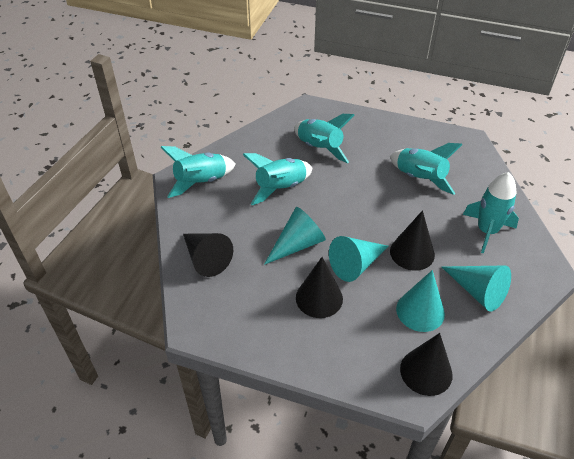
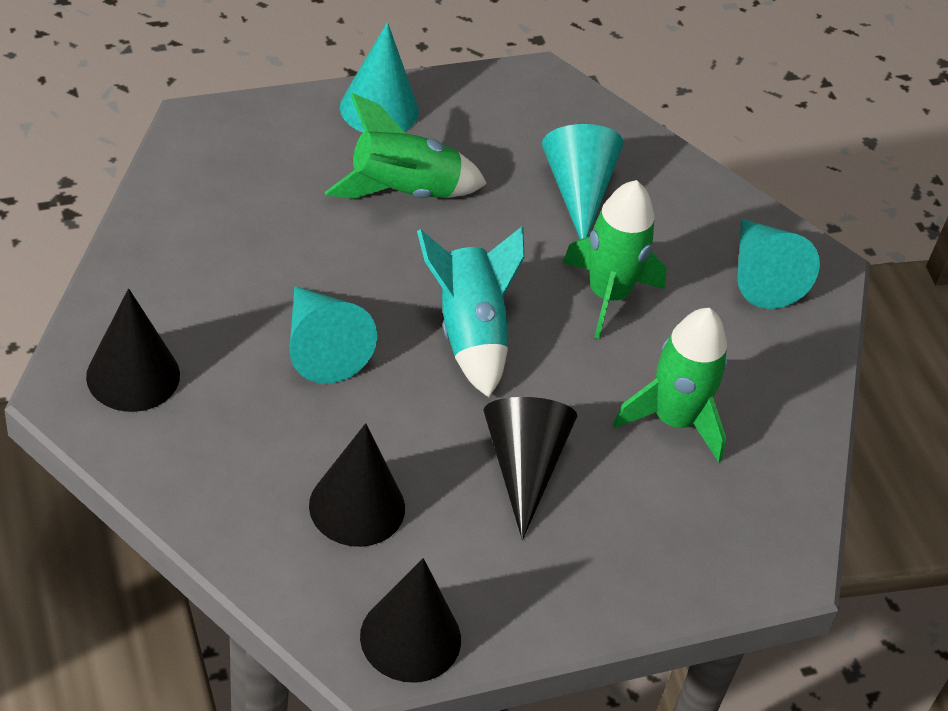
green rocket: none = 0 -> [325,93,487,199] [562,180,667,339] [613,308,727,462] = 3
turquoise rocket: [161,146,235,198] [243,153,312,205] [294,114,354,163] [390,143,463,195] [463,172,519,254] = 5 -> [417,226,525,397] = 1

